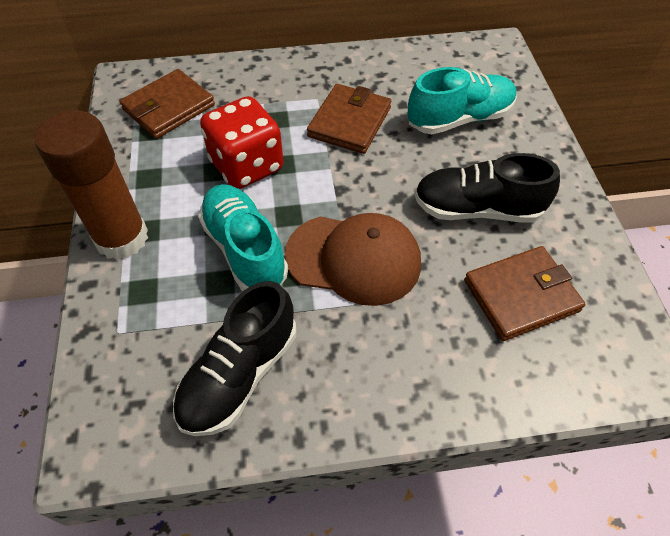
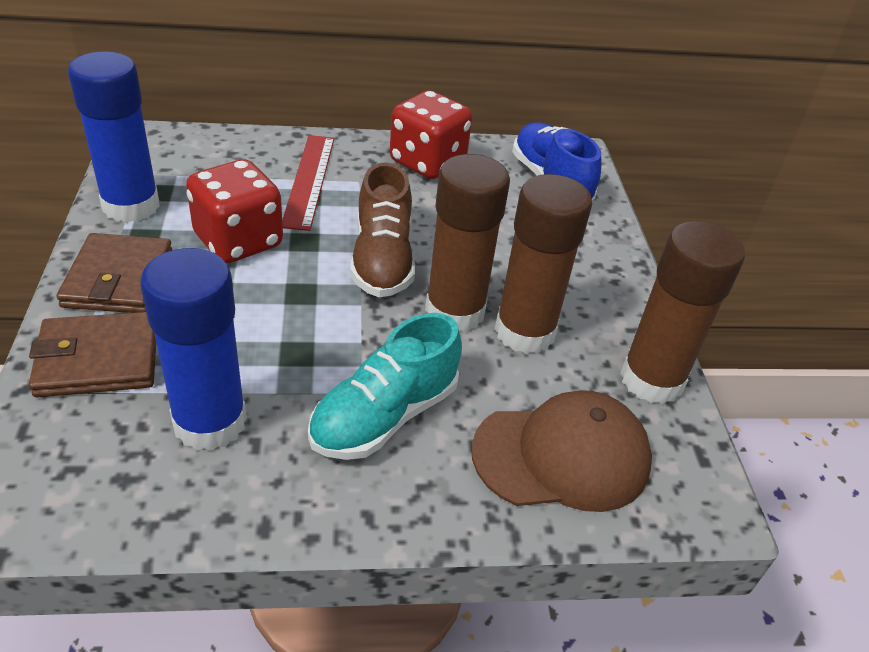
black shoe: [173,281,296,436] [414,153,560,223] = 2 -> none = 0
blue glue stick: none = 0 -> [68,51,160,223] [140,248,247,451] = 2
blue shoe: none = 0 -> [512,123,601,201] = 1
brown glue stick: [35,110,148,260] = 1 -> [425,154,510,332] [495,174,592,354] [620,221,745,404] = 3
brown shoe: none = 0 -> [350,162,415,298] = 1
brown wallet: [120,69,215,139] [307,84,391,154] [464,246,586,341] = 3 -> [29,312,156,397] [56,233,172,313] = 2
red dice: [200,96,284,189] = 1 -> [186,159,283,263] [390,90,472,179] = 2
red ruler: none = 0 -> [282,135,334,231] = 1
turquoise shoe: [198,184,288,291] [407,67,517,134] = 2 -> [308,313,462,460] = 1

